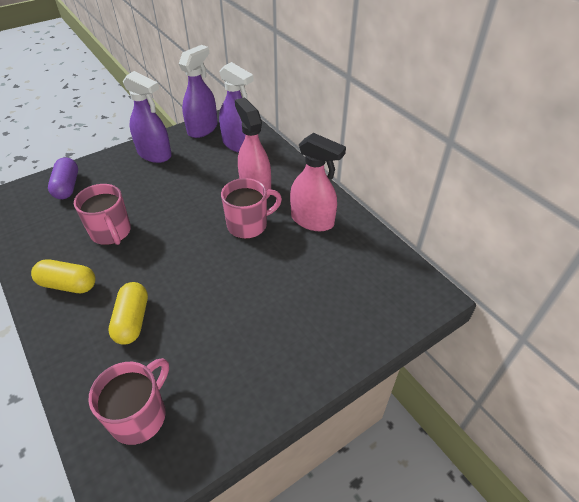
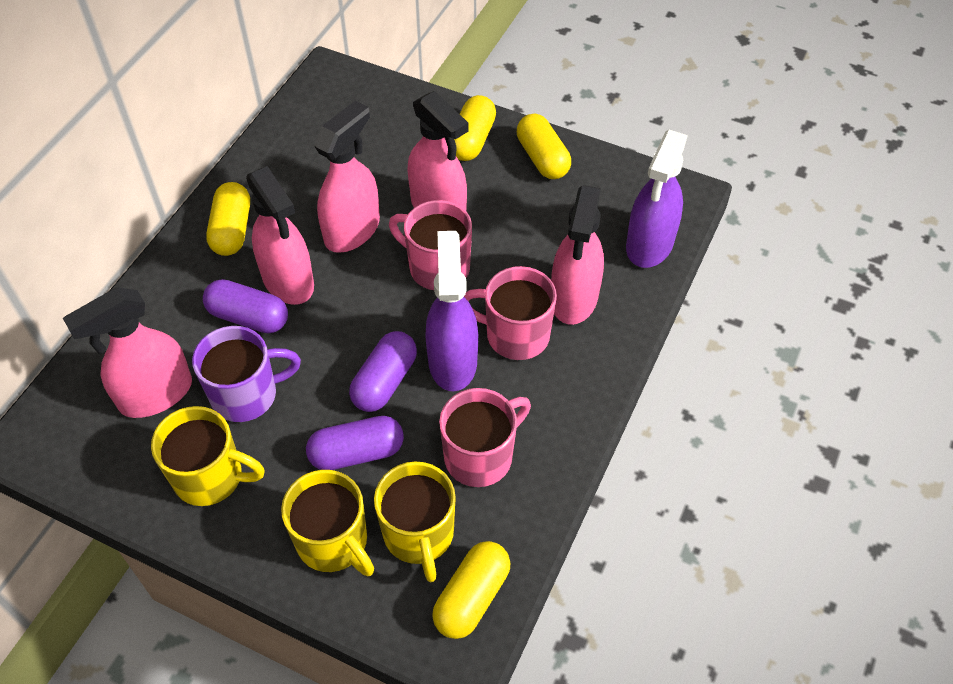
pink spray bottle: [235,97,271,199] [290,133,346,231] = 2 -> [63,287,192,418] [246,166,314,305] [314,100,380,253] [407,91,469,211] [551,185,604,325] = 5
purple capsule: [48,157,78,199] = 1 -> [203,279,288,333] [306,416,404,470] [349,331,417,412] = 3
purple mug: none = 0 -> [192,326,301,422] = 1
purple spray bottle: [123,71,172,163] [179,45,218,138] [219,62,254,153] = 3 -> [425,231,478,392] [626,130,688,268] = 2
yellow capsule: [31,259,96,293] [108,282,148,345] = 2 -> [206,182,250,256] [432,541,510,639] [454,95,496,161] [517,114,571,179] = 4
yellow mug: none = 0 -> [151,406,265,506] [281,470,374,576] [374,462,456,582] = 3

